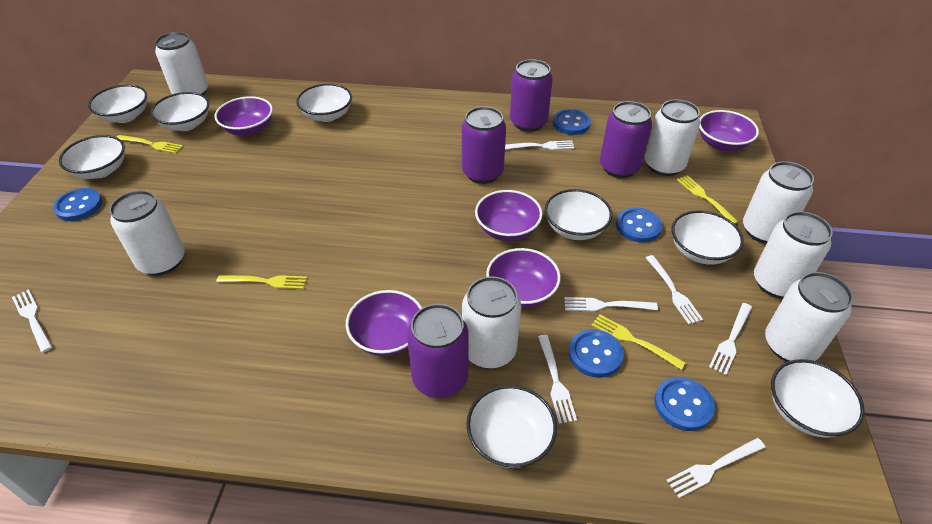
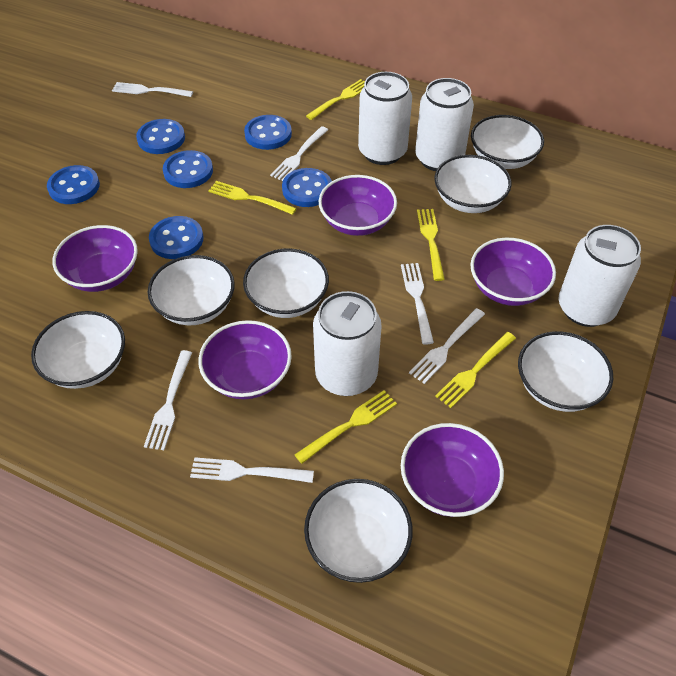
blue button: [53,188,102,221] [553,109,591,135] [569,329,624,378] [616,207,662,243] [654,377,715,431] = 5 -> [47,165,100,204] [136,119,185,154] [149,216,204,259] [163,150,213,188] [244,115,292,150] [282,168,332,207] = 6
purple can: [407,304,469,398] [462,106,506,184] [510,59,553,132] [600,101,652,178] = 4 -> none = 0
white bowl: [59,135,125,179] [88,85,147,123] [151,92,209,131] [296,84,352,122] [466,385,557,468] [545,189,612,240] [672,211,744,265] [771,359,865,438] = 8 -> [31,311,125,389] [148,255,235,326] [243,248,329,318] [304,479,413,583] [434,155,512,213] [471,115,544,169] [518,331,613,412] = 7
white can: [109,190,185,276] [155,32,208,95] [462,276,521,369] [645,99,700,176] [743,161,814,244] [754,211,833,298] [765,272,853,362] = 7 -> [313,291,382,396] [358,72,412,165] [415,78,474,171] [558,225,641,327] = 4
white fork: [12,289,52,353] [505,140,574,150] [538,335,577,424] [564,297,658,312] [646,255,703,324] [666,438,765,498] [709,303,752,375] = 7 -> [112,82,193,97] [144,350,192,450] [190,457,314,483] [270,126,328,181] [401,263,434,345] [409,308,485,384] = 6
yellow fork: [117,135,183,154] [216,275,307,289] [591,314,686,370] [677,175,739,224] = 4 -> [208,181,297,215] [294,390,397,464] [306,79,365,120] [417,209,445,281] [435,332,516,408] = 5

